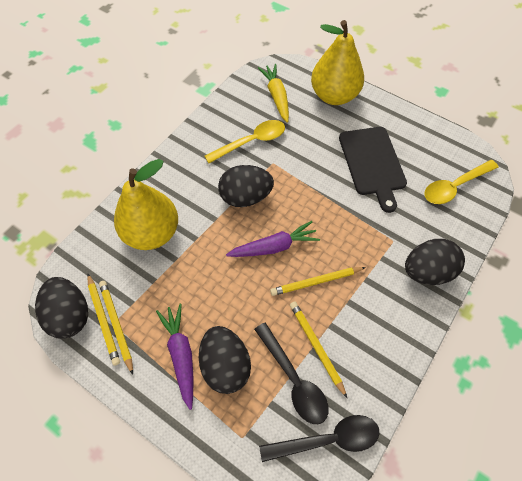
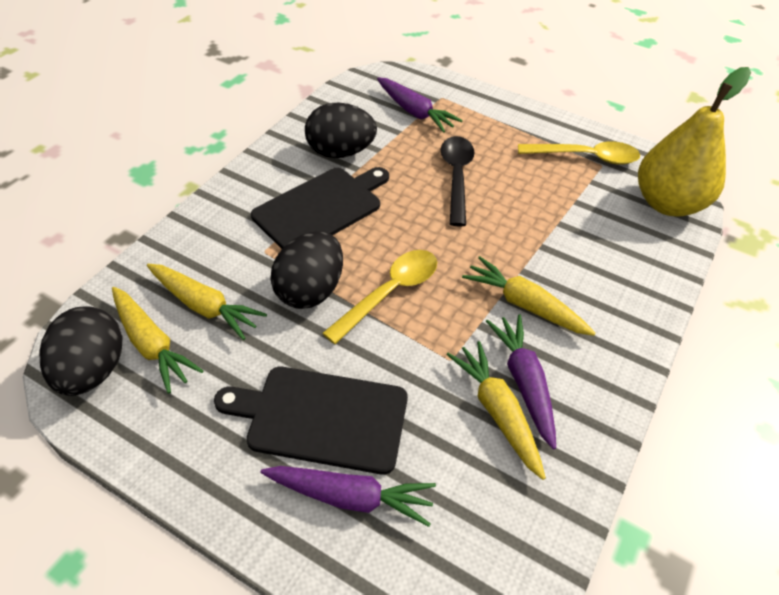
black cutting board: [339,127,407,213] = 1 -> [214,367,408,475] [251,167,389,249] = 2
black egg: [35,277,88,338] [199,326,251,394] [218,165,274,207] [405,239,465,285] = 4 -> [39,306,123,396] [270,231,343,309] [305,102,377,158] = 3
black spoon: [254,322,329,424] [259,415,379,462] = 2 -> [441,136,475,227] = 1
purple carrot: [156,304,193,410] [226,221,320,257] = 2 -> [261,466,436,527] [377,77,463,133] [486,315,556,449] = 3
yellow carrot: [258,64,289,123] = 1 -> [112,287,203,394] [147,264,267,340] [447,341,546,480] [462,256,596,336] = 4
yellow pear: [114,159,178,250] [311,20,364,105] = 2 -> [638,67,751,217] = 1
yellow pencil: [87,274,120,366] [99,281,133,375] [270,267,366,296] [290,302,347,398] = 4 -> none = 0

